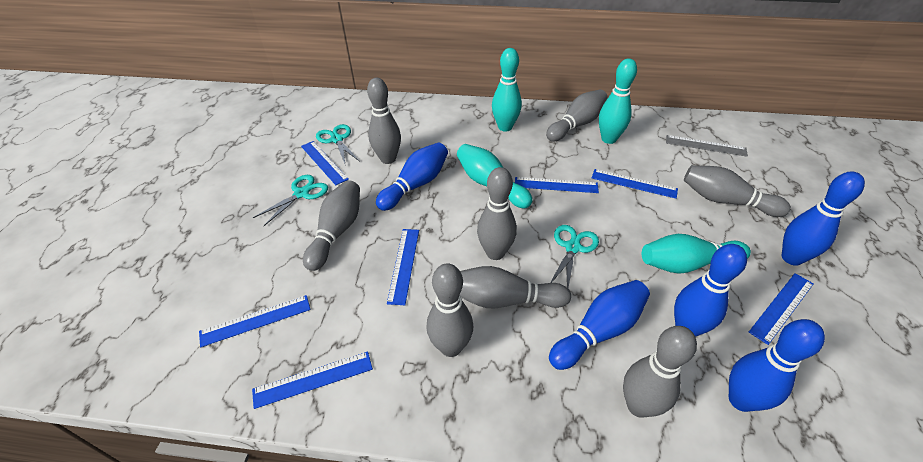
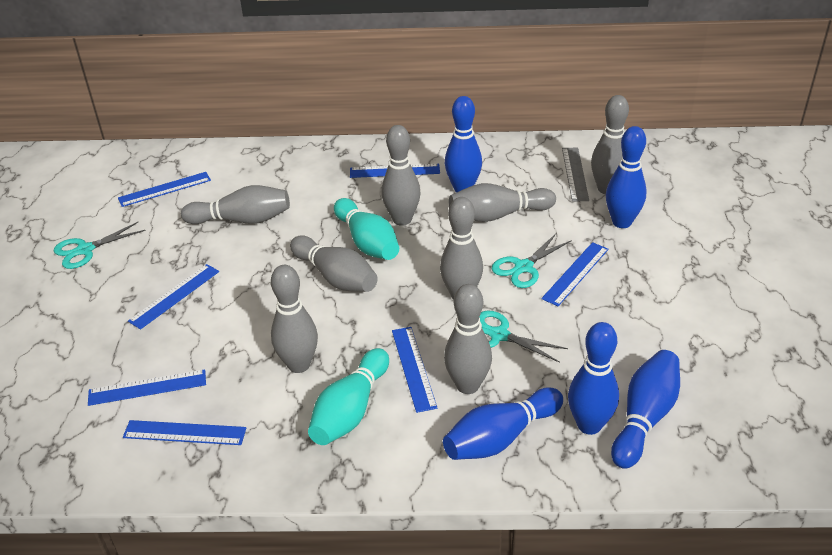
turquoise bowling pin: [457,144,533,208] [492,48,522,131] [599,58,637,144] [642,234,751,273] = 4 -> [308,348,389,445] [334,198,399,260] = 2

